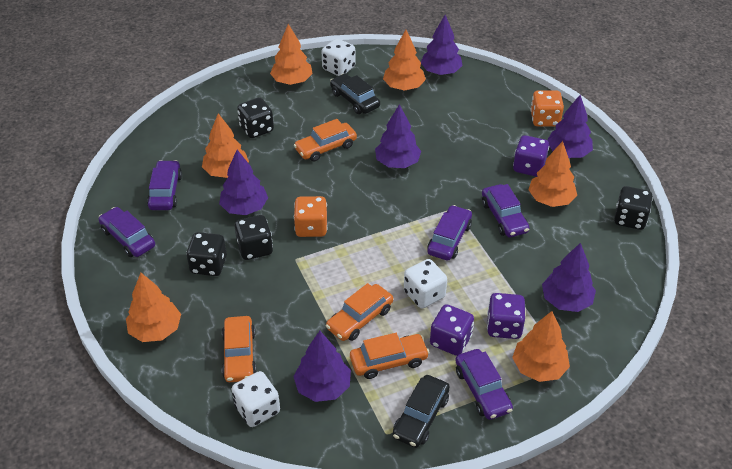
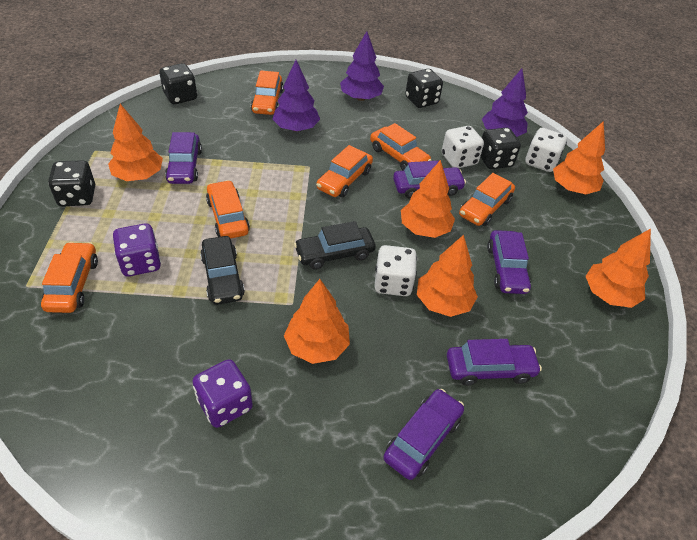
orange car: [222,316,256,382] [294,119,357,161] [326,283,393,341] [350,333,430,379] = 4 -> [41,242,98,313] [206,180,250,239] [251,71,284,115] [316,145,373,197] [370,123,432,171] [459,173,515,226] = 6
orange dice: [294,196,328,237] [530,90,564,127] = 2 -> none = 0
purple dice: [430,304,474,356] [487,293,525,339] [513,135,549,177] = 3 -> [113,223,161,277] [192,359,253,428] = 2
purple tree: [219,150,268,215] [293,331,351,402] [375,104,421,168] [421,15,463,75] [542,243,596,312] [547,95,593,158] = 6 -> [273,60,320,132] [340,31,384,101] [482,69,528,137] = 3

